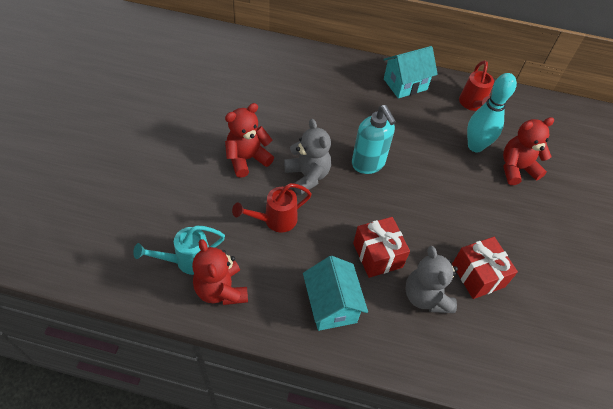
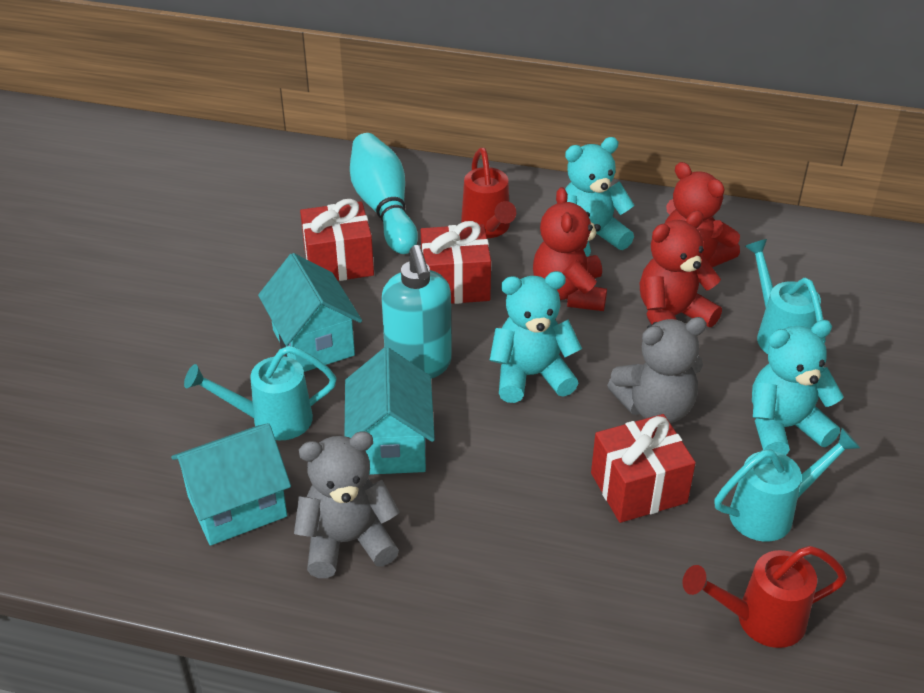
red gift: [353,217,410,278] [452,237,518,299] = 2 -> [300,199,374,281] [421,221,491,304] [591,414,696,523] = 3
turquoise house: [303,256,368,331] [384,46,438,98] = 2 -> [171,423,291,546] [258,253,362,372] [344,347,435,475] = 3
turquoise teddy bear: none = 0 -> [490,271,582,403] [565,137,635,257] [752,320,844,455] = 3
turquoise watering can: [133,225,225,275] = 1 -> [184,346,337,440] [714,428,860,542] [745,239,826,354] = 3

